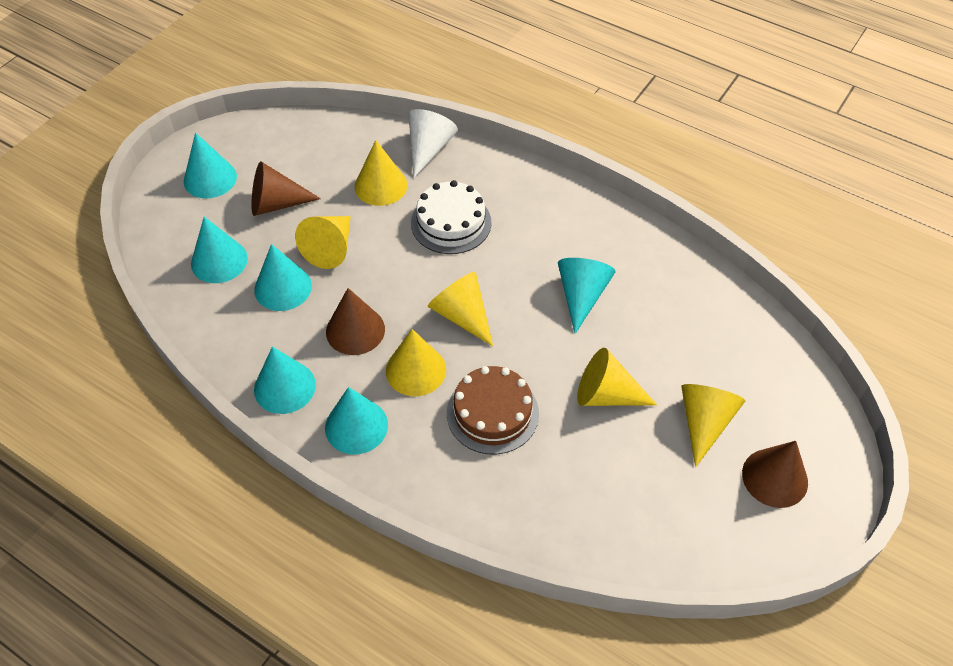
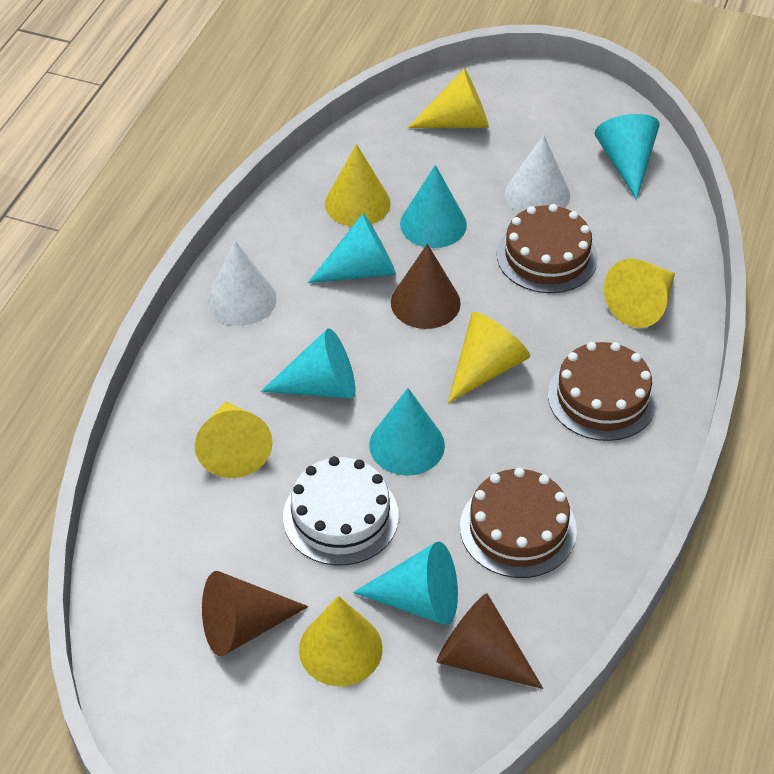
brown cake: [447,366,539,454] = 1 -> [460,468,577,578] [497,204,598,293] [548,342,657,441] = 3
white cone: [409,109,458,178] = 1 -> [207,241,277,326] [505,135,570,213] = 2

